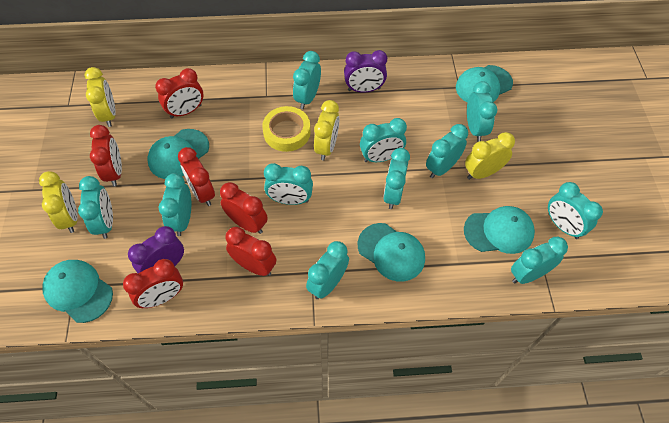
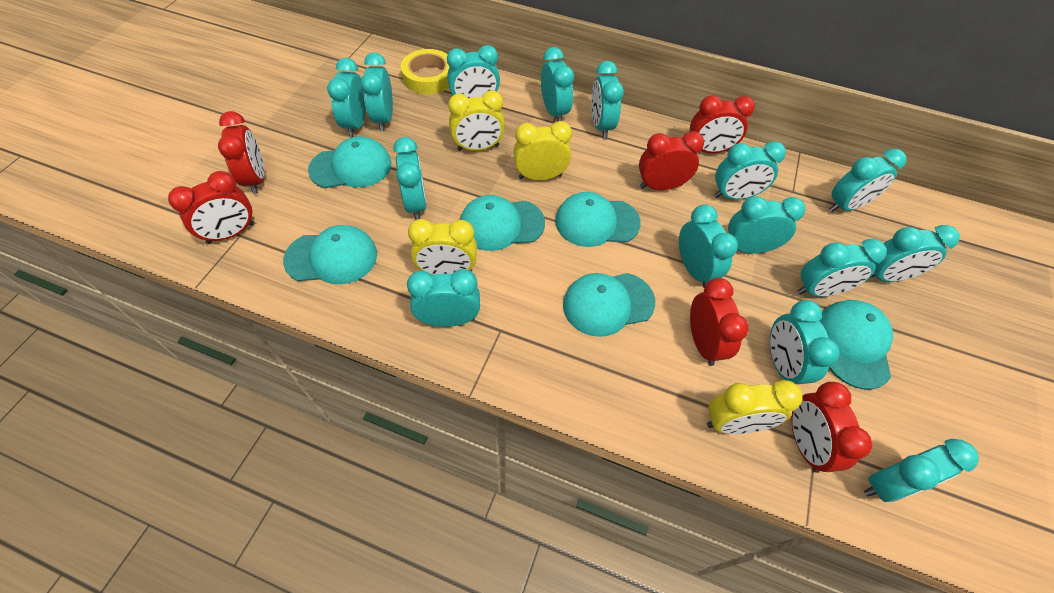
purple clock: [128,226,184,274] [344,50,387,93] = 2 -> none = 0
turquoise cap: [42,260,113,323] [148,129,209,179] [358,223,425,282] [456,65,513,103] [464,206,535,254] = 5 -> [283,225,377,284] [308,136,391,188] [460,195,545,251] [555,192,641,247] [563,273,655,337] [819,300,893,390] = 6
turquoise clock: [78,176,113,239] [159,173,191,236] [264,163,313,205] [293,51,321,109] [306,241,349,299] [360,118,407,162] [383,148,410,209] [426,124,468,178] [467,81,497,142] [511,237,568,284] [548,182,603,239] = 11 -> [327,58,366,137] [361,52,393,131] [393,137,427,220] [407,269,480,327] [447,45,500,98] [541,47,574,121] [591,61,624,139] [679,204,738,288] [714,141,786,200] [728,196,805,254] [770,300,840,384] [797,239,887,297] [829,149,907,212] [864,439,979,502] [870,225,960,282] = 15

